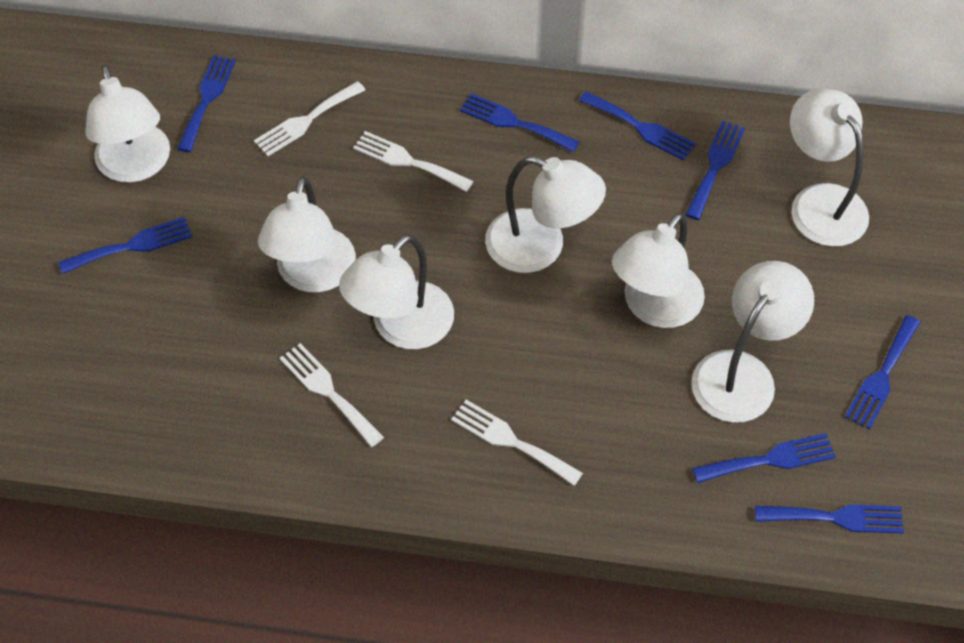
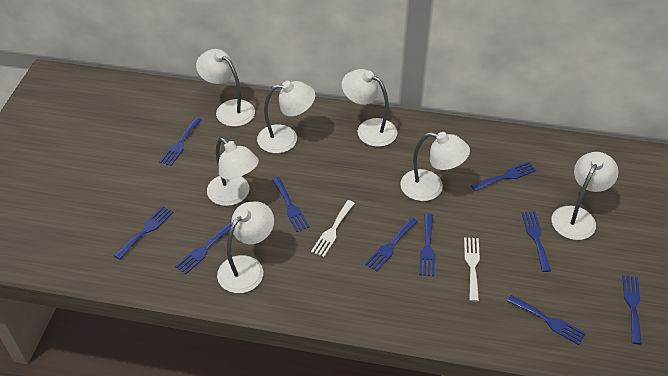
blue fork: [58,217,192,274] [177,55,236,152] [460,93,579,152] [579,91,696,161] [685,121,745,220] [692,433,836,483] [755,504,904,533] [845,315,920,430] = 8 -> [114,206,174,260] [160,117,202,166] [175,221,232,275] [272,177,310,232] [365,217,418,272] [419,214,435,276] [471,161,536,191] [507,295,586,345] [522,211,551,272] [622,275,642,345] = 10
white fork: [254,81,365,156] [280,343,384,447] [353,131,473,192] [451,400,583,486] = 4 -> [311,200,355,257] [464,237,480,302] = 2

